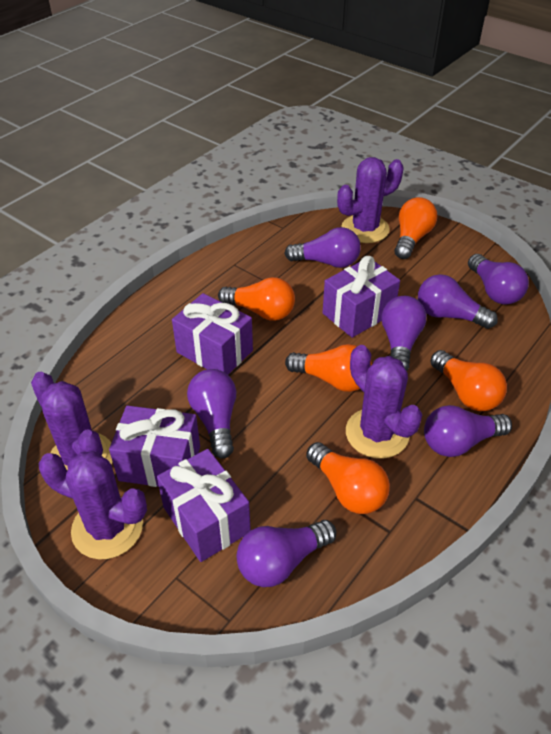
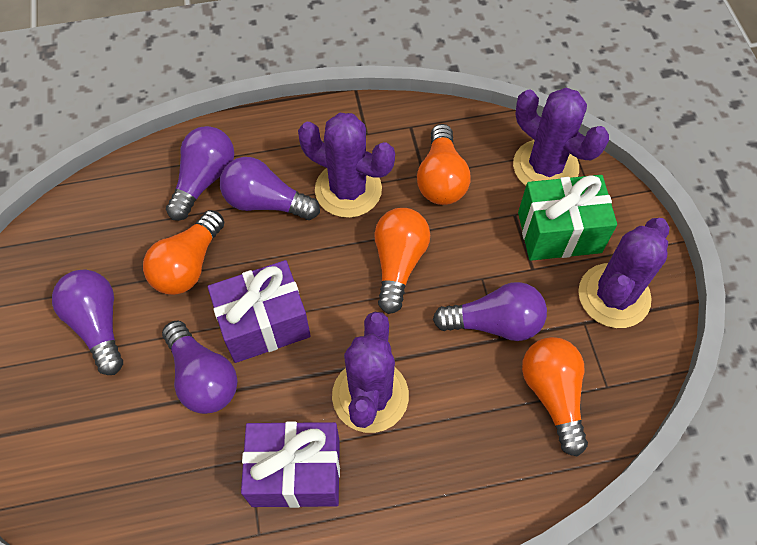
green gift: none = 0 -> [518,175,617,261] = 1
orange light bulb: [218,277,295,321] [285,344,372,392] [306,442,390,514] [395,197,437,259] [430,350,507,411] = 5 -> [143,210,224,295] [374,208,430,314] [417,124,470,205] [522,337,588,456] = 4
purple gift: [109,405,200,487] [157,449,251,562] [172,293,253,375] [322,256,400,338] = 4 -> [208,260,311,363] [241,421,340,508] = 2
purple light bulb: [187,369,236,458] [236,520,336,587] [284,227,361,268] [381,296,426,371] [418,274,498,329] [424,405,512,457] [468,254,529,305] = 7 -> [52,269,123,375] [162,320,237,414] [166,126,234,221] [220,157,320,220] [433,282,547,341] = 5

